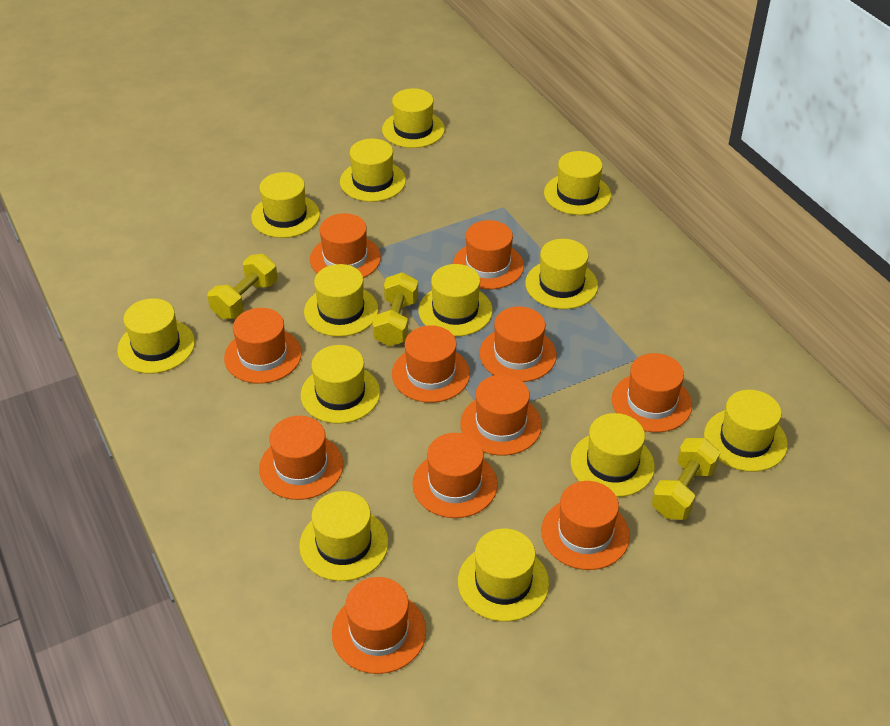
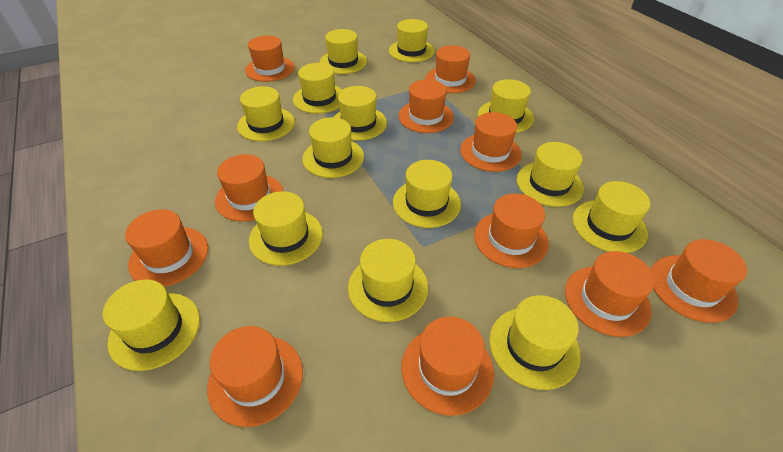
yellow dumbbell: [208,254,278,319] [372,272,418,346] [651,438,720,520] = 3 -> none = 0
yellow hat: [117,298,195,374] [251,172,320,238] [299,491,388,581] [301,345,380,424] [304,264,378,337] [340,139,406,202] [382,88,445,148] [418,264,493,336] [458,529,549,622] [525,239,598,309] [544,151,611,215] [570,413,655,497] [704,390,788,472] = 13 -> [103,279,200,371] [237,86,295,141] [249,191,323,266] [293,63,342,114] [302,117,364,178] [319,29,367,74] [334,86,387,141] [348,239,428,322] [389,19,435,62] [393,160,461,228] [478,79,534,133] [489,295,581,390] [517,142,584,207] [573,181,650,253] = 14

